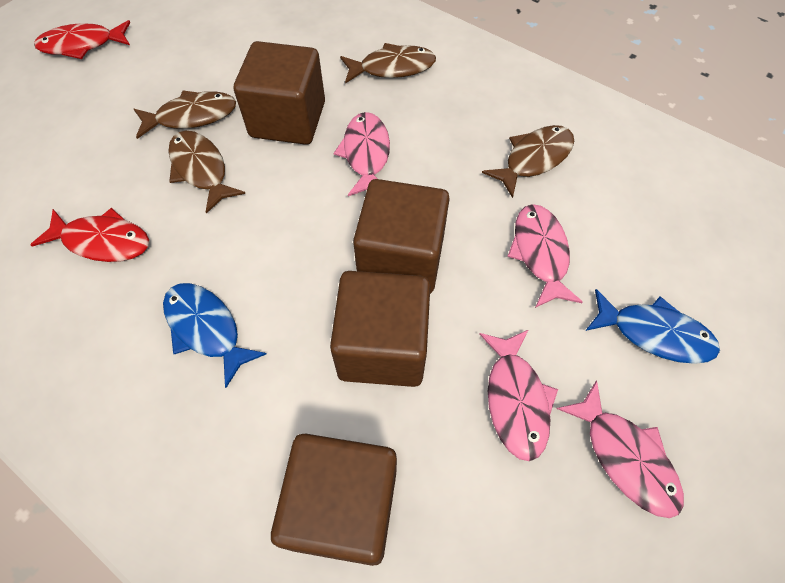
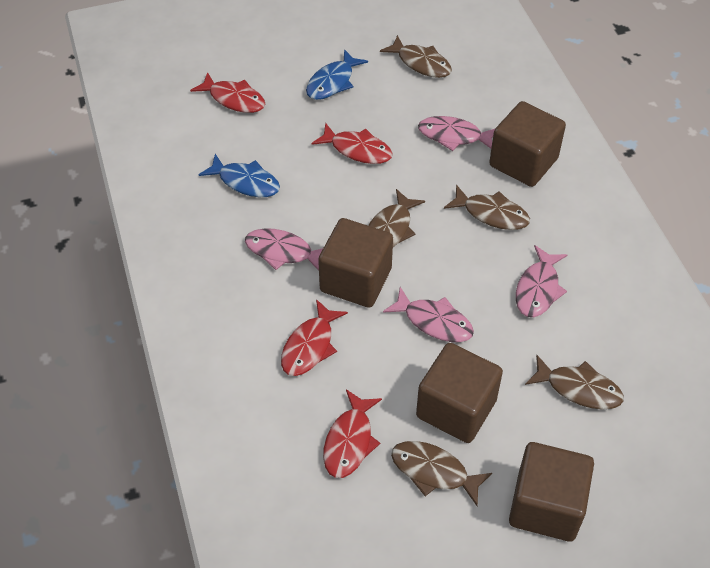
brown fish: [134,90,236,139] [168,131,246,214] [340,43,436,84] [482,125,574,198] = 4 -> [368,189,425,247] [380,35,452,78] [391,441,492,506] [444,185,530,230] [525,355,624,410] = 5
red fish: [31,208,149,262] [34,20,131,59] = 2 -> [190,72,265,113] [281,299,348,376] [312,123,393,164] [323,389,382,478] = 4

